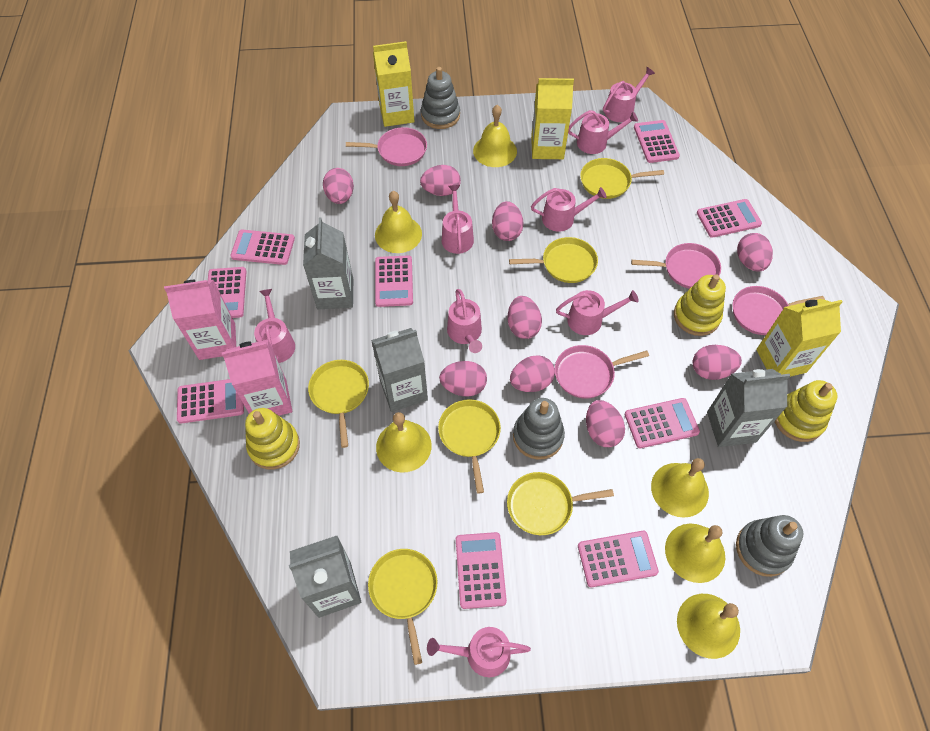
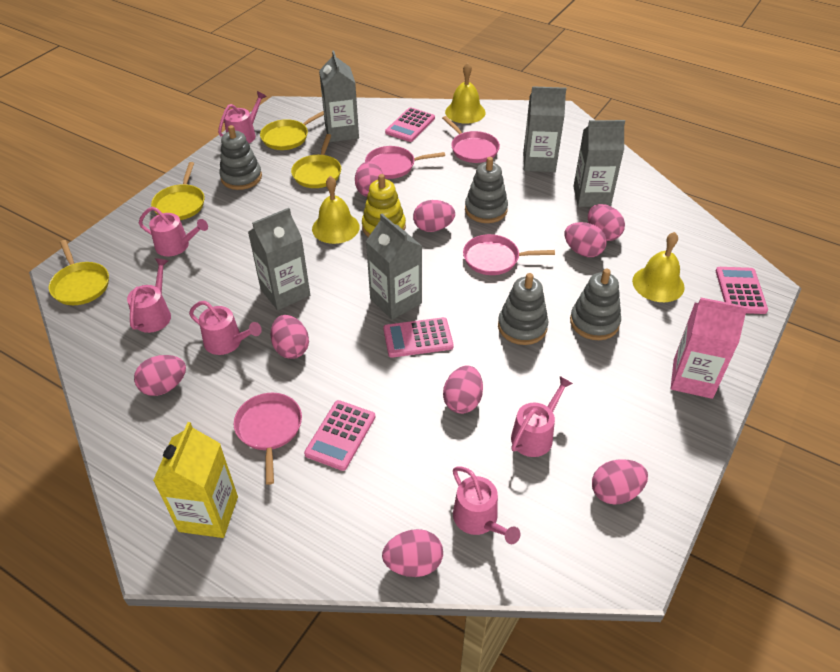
grey carton: [289,536,361,618] [303,218,353,309] [371,328,428,412] [707,369,790,447] = 4 -> [248,208,310,310] [319,51,359,142] [366,214,422,320] [523,86,567,172] [573,120,625,207] = 5
grey stacking toy: [421,67,460,129] [513,398,565,460] [736,515,803,577] = 3 -> [219,125,262,190] [465,157,508,223] [498,273,548,345] [570,269,621,340] = 4
pink calculator: [177,379,244,424] [208,267,246,318] [230,230,295,265] [375,255,413,307] [456,532,507,609] [578,531,659,587] [625,398,700,448] [634,120,680,163] [697,199,762,238] = 9 -> [304,400,375,471] [383,317,454,358] [385,107,435,142] [716,267,768,314] = 4
pink carton: [164,280,236,360] [222,339,292,416] = 2 -> [671,298,748,399] = 1
pink watering can: [254,289,295,363] [427,627,531,677] [442,185,474,254] [447,289,482,353] [531,187,606,232] [556,290,639,335] [568,110,638,154] [603,67,655,122] = 8 -> [127,258,171,333] [139,207,208,256] [189,301,262,355] [218,91,267,143] [453,466,520,544] [511,376,573,457] = 6
yellow bell: [375,191,422,253] [376,412,432,472] [473,105,517,167] [651,458,709,518] [665,524,725,583] [677,594,740,659] = 6 -> [312,176,360,244] [445,63,485,124] [632,232,685,302] = 3
yellow carton: [373,41,415,127] [531,78,574,159] [756,299,843,377] = 3 -> [153,422,238,538] = 1
yellow pan: [308,360,369,448] [368,549,437,665] [438,399,501,494] [507,472,614,535] [509,237,598,283] [580,158,664,199] = 6 -> [49,240,109,305] [151,162,205,220] [260,111,324,150] [291,134,341,188] = 4
yellow stacking toy: [245,408,300,470] [674,274,726,336] [775,380,837,442] = 3 -> [362,174,406,237] = 1

